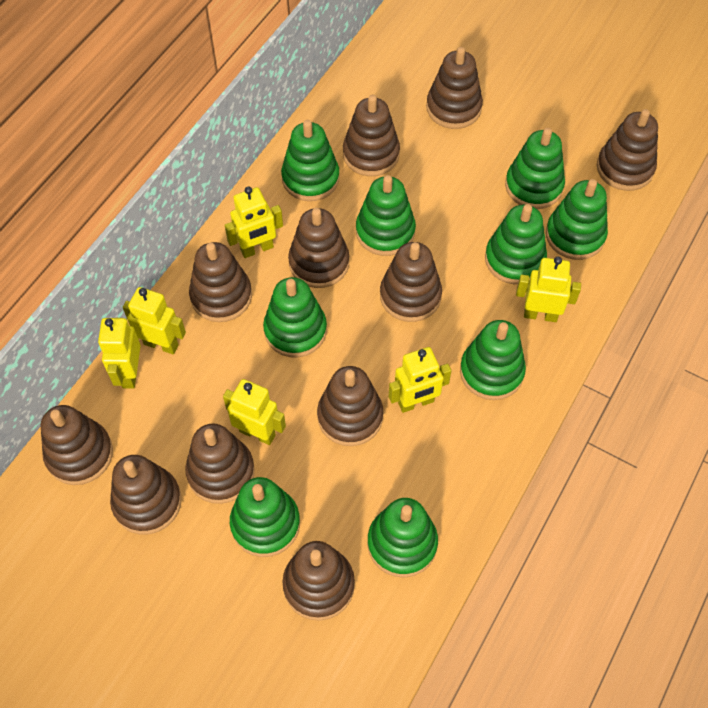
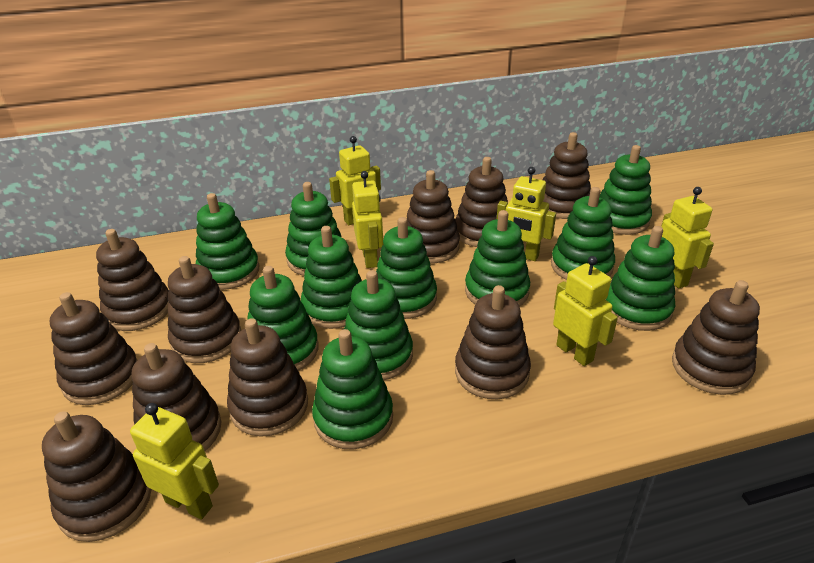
green stacking toy: [230,477,300,557] [263,277,327,357] [281,120,339,201] [356,175,416,256] [367,498,438,578] [460,320,526,400] [485,204,547,284] [505,128,565,209] [546,179,608,260] = 9 -> [196,193,260,290] [247,266,319,371] [285,182,341,276] [301,226,362,329] [312,329,393,450] [344,270,413,380] [376,217,437,319] [465,210,530,306] [551,187,615,280] [599,145,652,235] [605,226,675,331] = 11

